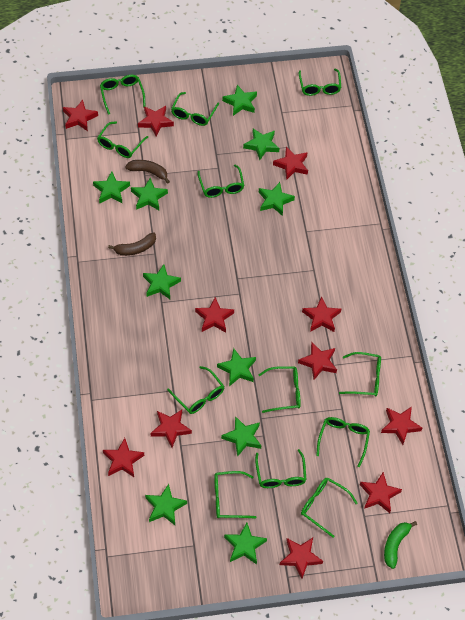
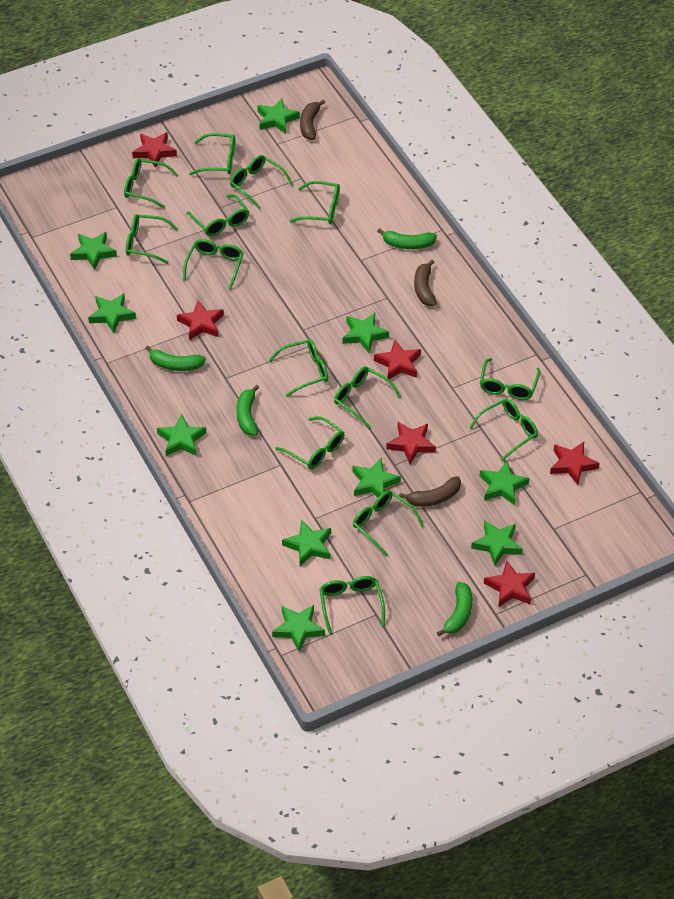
brown banana: [108,232,156,256] [125,160,170,184] = 2 -> [300,100,325,140] [399,476,461,507] [414,260,436,306] = 3
green banana: [384,521,417,569] = 1 -> [145,346,206,371] [236,385,259,436] [377,228,437,249] [437,582,472,636] = 4
green glasses: [97,121,148,158] [100,75,145,115] [167,366,224,414] [171,92,219,126] [197,165,244,198] [214,471,257,519] [255,449,306,488] [258,366,301,413] [299,69,341,96] [301,477,358,538] [316,417,370,467] [339,352,381,396] = 12 -> [124,158,178,208] [126,214,178,264] [183,239,244,290] [186,194,249,236] [189,133,235,175] [230,155,293,210] [269,339,328,397] [276,416,345,469] [290,181,340,224] [320,576,385,634] [334,367,401,428] [353,490,424,557] [469,398,538,461] [480,358,540,400] = 14
red star: [63,100,98,131] [103,438,144,477] [138,106,174,137] [151,410,192,448] [195,297,234,333] [273,147,308,180] [280,538,323,579] [298,342,337,380] [302,296,341,332] [360,472,402,513] [381,407,422,445] = 11 -> [132,132,177,168] [177,300,224,340] [374,340,421,380] [386,422,436,464] [484,560,535,608] [550,442,600,485] = 6

